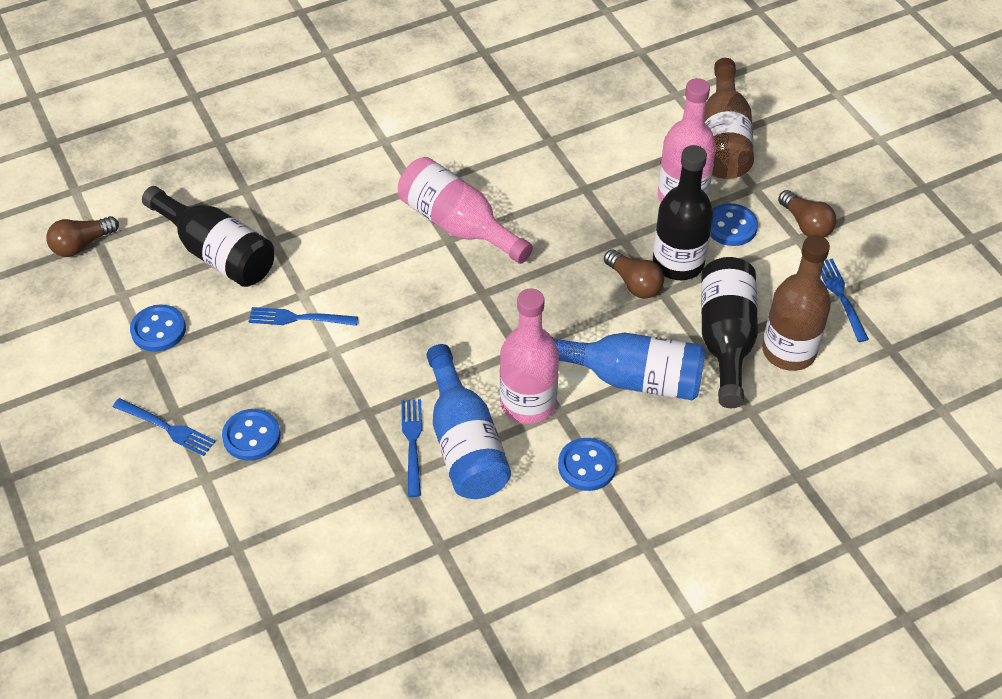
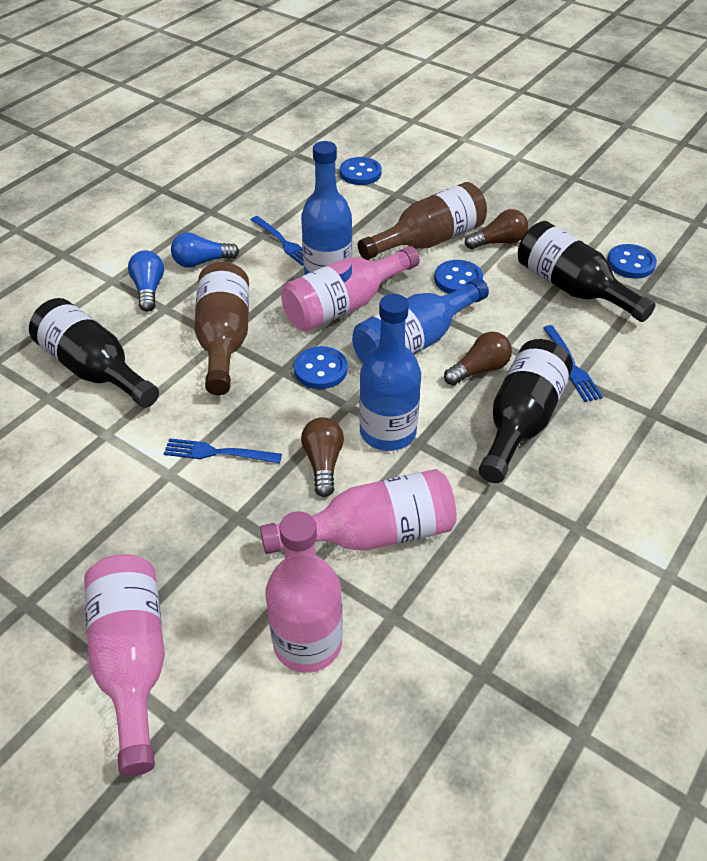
blue bottle: [426,344,511,499] [551,333,706,400] = 2 -> [301,141,352,275] [352,278,489,363] [359,294,421,451] = 3
blue fork: [113,398,216,456] [249,307,358,326] [401,399,422,497] [821,258,869,342] = 4 -> [164,438,282,464] [251,216,304,266] [543,325,603,402] = 3
blue light bulb: none = 0 -> [128,251,164,312] [171,232,239,268] = 2
pink bottle: [398,157,533,264] [500,288,559,424] [658,78,716,202] = 3 -> [84,554,165,776] [260,469,457,554] [265,511,343,673] [281,246,420,332] = 4

